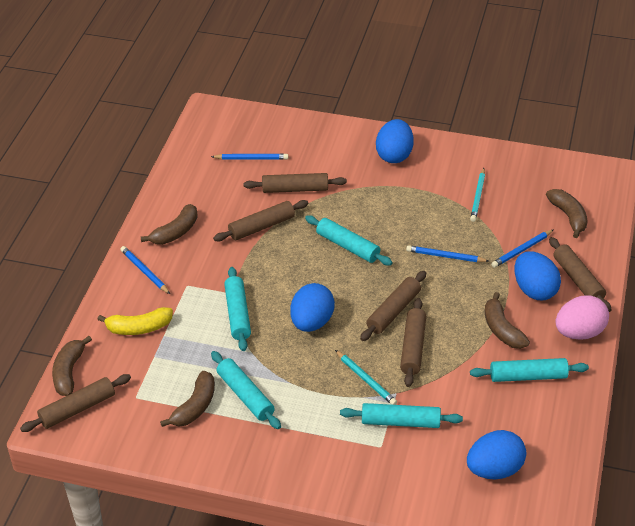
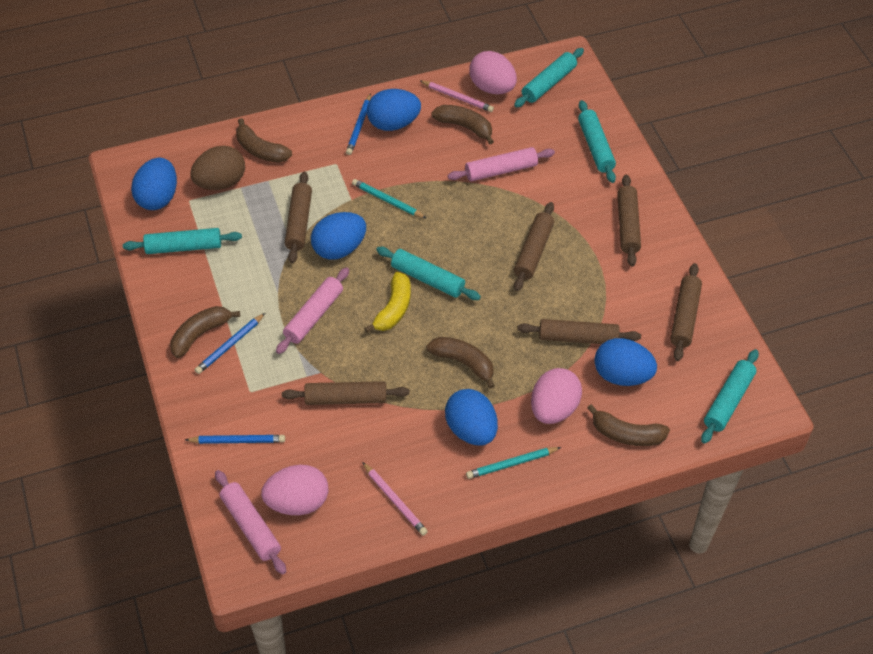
blue egg: [290,283,335,332] [376,119,414,163] [467,430,526,479] [514,251,561,300] = 4 -> [131,157,177,210] [311,212,366,260] [367,89,421,131] [445,389,498,445] [594,338,657,386] = 5
blue pencil: [120,246,170,294] [211,154,288,160] [406,245,489,262] [491,229,554,268] = 4 -> [185,435,285,444] [195,313,265,374] [346,93,371,155] = 3
brown egg: none = 0 -> [190,146,245,190] = 1
pink egg: [555,295,609,340] = 1 -> [261,465,328,515] [469,51,517,94] [531,368,582,424] = 3
pink pencil: none = 0 -> [362,462,428,536] [419,80,494,112] = 2
pink rolling pin: none = 0 -> [215,470,286,574] [276,267,349,354] [448,147,555,182] = 3

